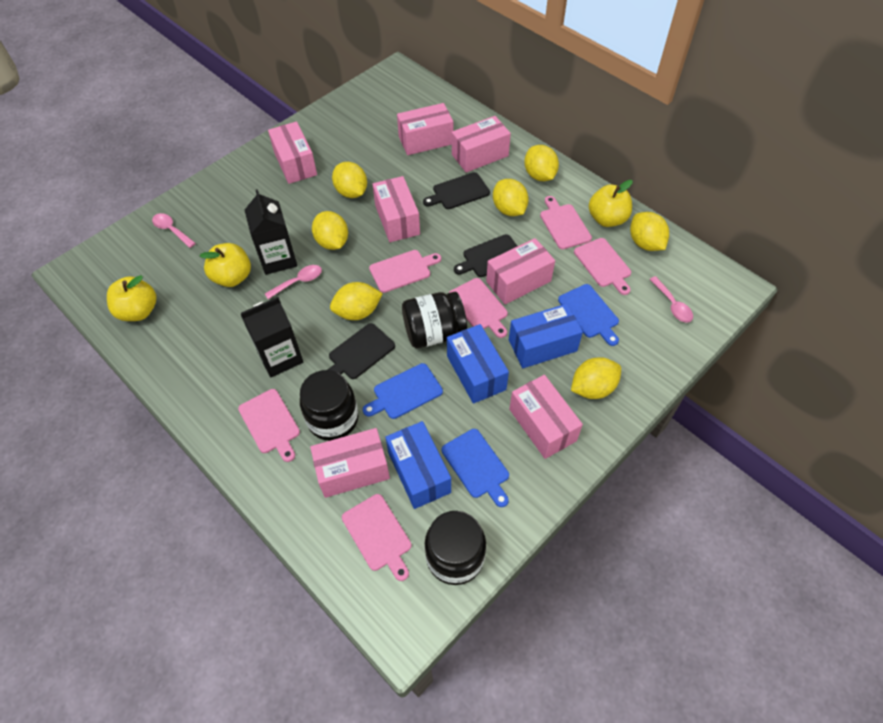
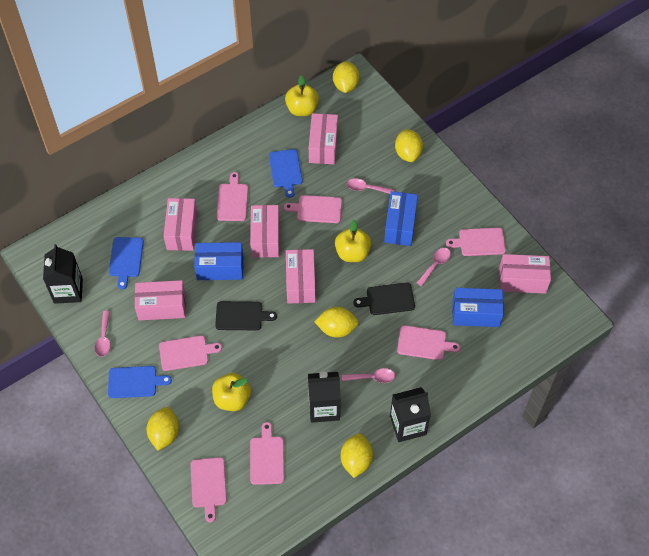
black carton: [240,297,303,378] [245,189,297,275] = 2 -> [43,244,83,304] [308,372,341,423] [390,387,431,442] = 3
black cutting board: [328,323,395,379] [423,172,490,209] [454,234,517,277] = 3 -> [215,301,277,330] [353,283,415,315] = 2
black jar: [300,370,358,441] [402,292,467,348] [425,511,486,585] = 3 -> none = 0
pink box: [268,122,317,184] [310,428,390,498] [372,176,420,242] [397,103,453,155] [452,116,511,172] [486,238,555,304] [509,375,583,459] = 7 -> [135,280,186,321] [164,198,198,251] [250,205,279,258] [286,249,316,304] [309,113,338,164] [499,254,551,294] = 6
pink cutting board: [238,389,300,462] [342,494,411,581] [369,250,441,293] [449,278,508,338] [540,196,592,249] [574,238,631,295] = 6 -> [159,335,222,371] [191,457,227,522] [216,172,248,221] [250,422,284,485] [284,195,342,223] [397,325,460,360] [446,228,506,256] = 7
pink spoon: [152,213,196,248] [265,265,322,299] [649,276,693,323] = 3 -> [95,311,111,357] [342,368,395,383] [347,178,395,194] [416,248,451,286] = 4
yellow lemon: [312,211,348,250] [330,282,383,320] [332,162,367,198] [493,179,529,216] [524,145,559,181] [571,357,621,399] [630,212,669,251] = 7 -> [147,407,179,450] [314,307,359,338] [333,61,360,93] [341,433,373,478] [395,129,423,162] = 5

